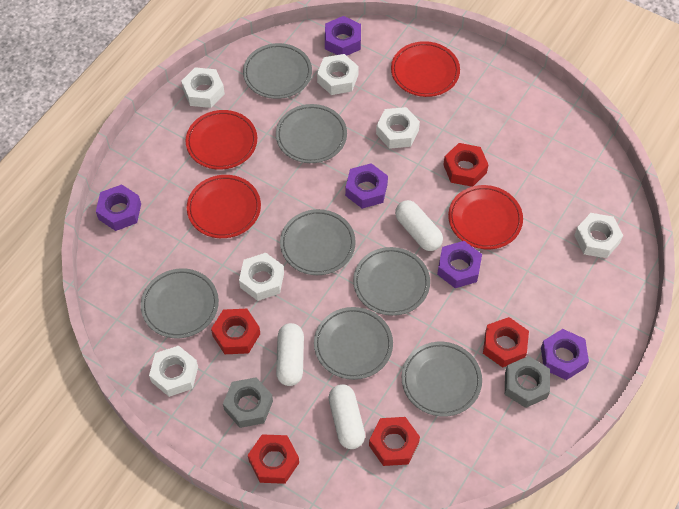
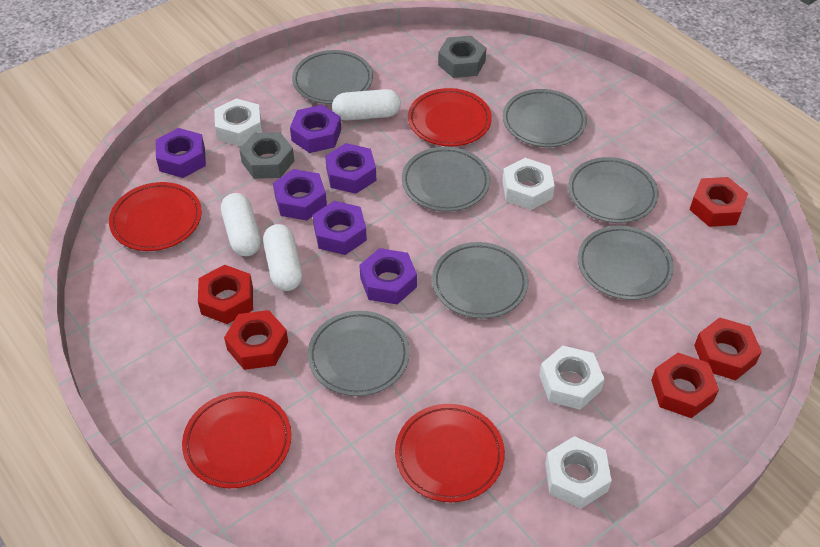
purple nut: [96,184,141,231] [325,16,361,56] [345,163,388,209] [437,241,482,288] [541,329,589,380] = 5 -> [156,128,206,178] [273,169,327,220] [290,105,341,153] [313,201,367,255] [325,143,376,194] [359,248,417,304] = 6
white nut: [149,346,198,397] [181,67,225,108] [239,253,284,301] [317,54,359,95] [376,107,420,149] [574,213,623,258] = 6 -> [214,98,262,147] [502,158,555,210] [539,346,604,410] [545,436,612,509] = 4

